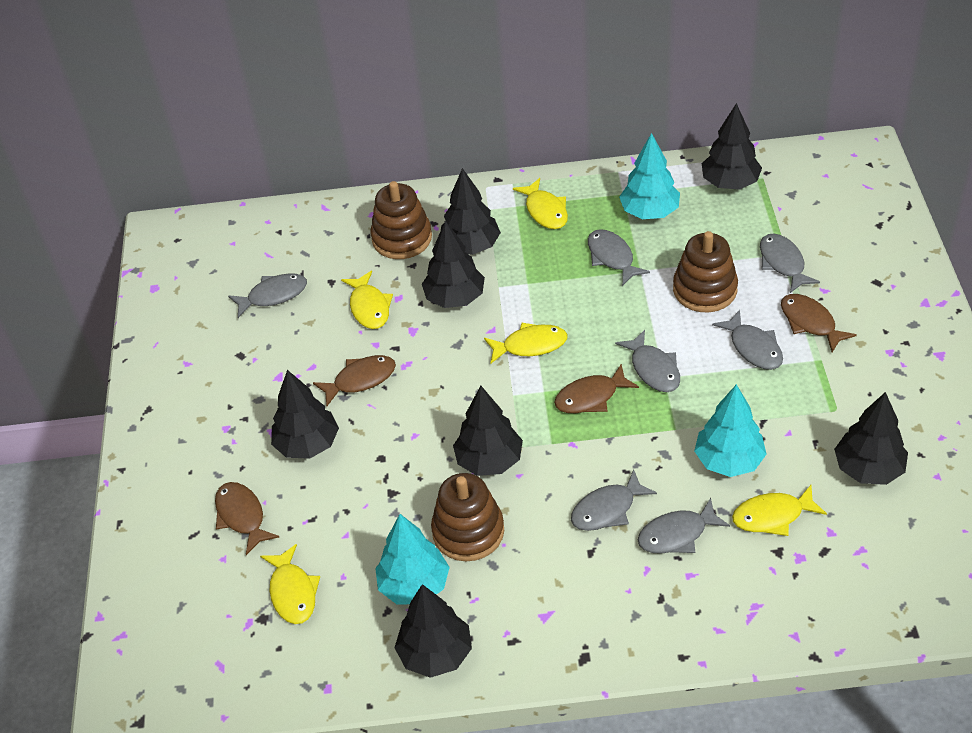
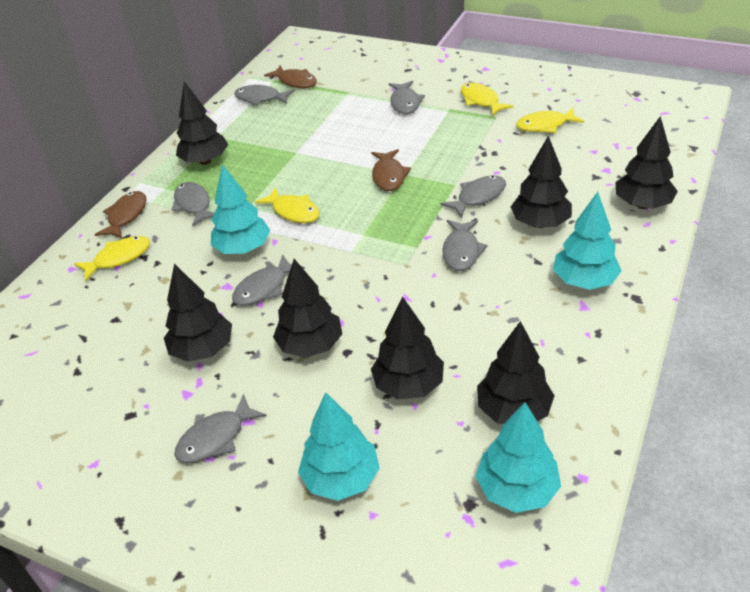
brown fish: [215,482,279,555] [313,355,396,406] [554,364,639,413] [781,294,857,352] = 4 -> [95,191,146,239] [264,65,317,88] [371,149,411,191] = 3
brown stacking toy: [371,181,432,259] [431,473,504,561] [673,231,738,312] = 3 -> none = 0
turquoise tree: [375,514,450,605] [619,133,680,219] [694,384,767,477] = 3 -> [211,164,270,254] [298,392,380,501] [475,402,561,513] [553,192,622,290] = 4
yellow fish: [260,544,320,624] [341,271,393,329] [484,323,568,363] [513,178,568,229] [732,485,827,536] = 5 -> [74,236,150,281] [255,187,319,223] [461,83,513,116] [516,108,584,133] = 4

